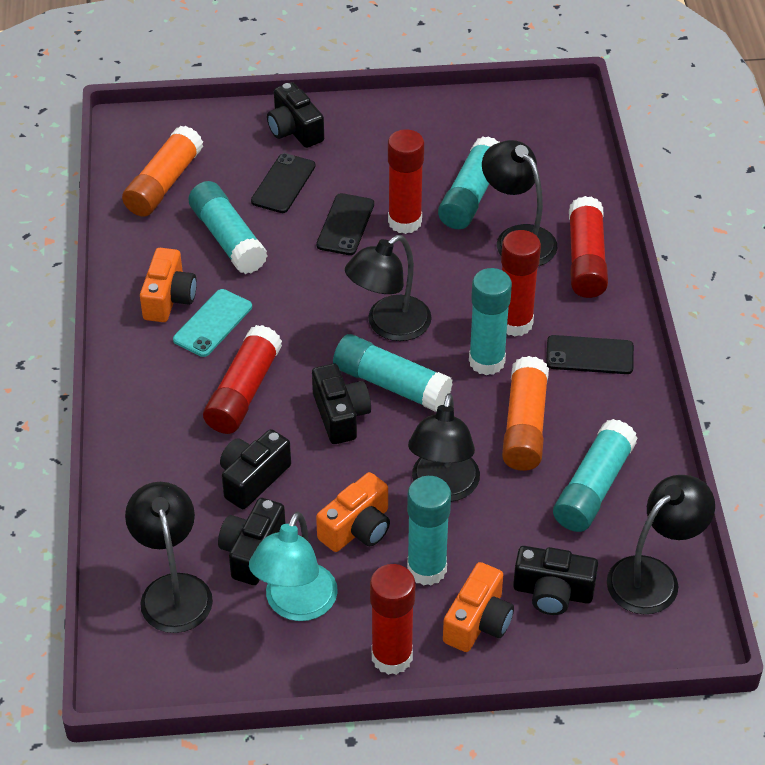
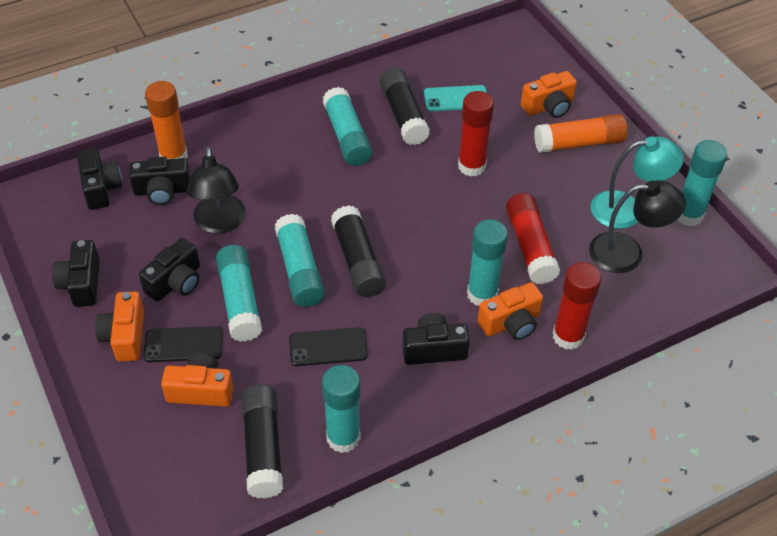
black glue stick: none = 0 -> [241,384,283,499] [331,205,386,297] [380,68,430,145] = 3
black lamp: [125,482,213,633] [345,235,432,341] [408,393,480,502] [482,140,557,266] [607,475,715,614] = 5 -> [187,147,245,233] [589,180,686,273] = 2
black phone: [251,153,315,213] [316,193,374,255] [546,335,634,374] = 3 -> [143,326,223,362] [289,328,368,366] = 2
orange camera: [140,248,197,322] [316,472,390,552] [443,562,514,652] = 3 -> [95,292,144,361] [161,353,234,407] [478,282,543,340] [521,71,577,118] = 4
red glue stick: [203,325,282,434] [370,564,415,675] [388,129,424,234] [501,230,541,336] [569,196,608,298] = 5 -> [458,91,494,177] [506,193,560,284] [553,262,601,350] = 3

